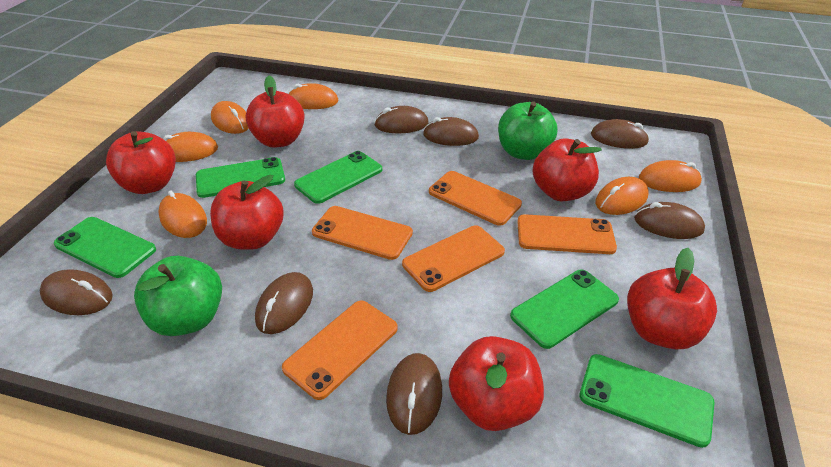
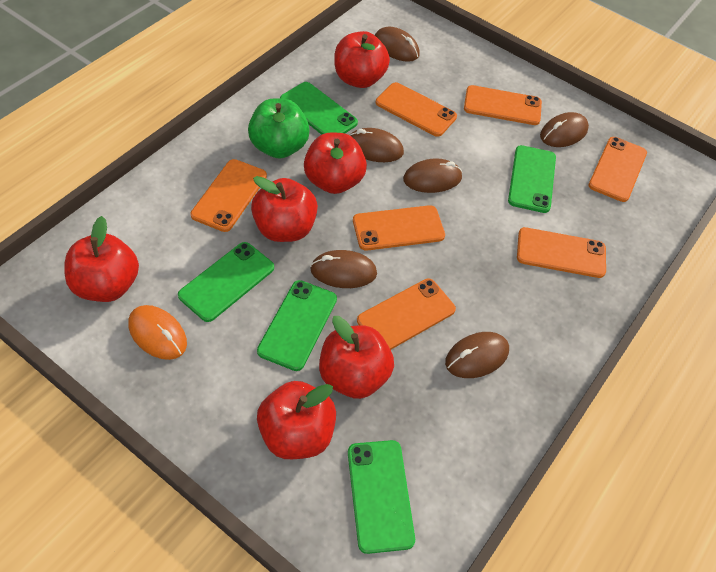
brown mouse: [39,269,113,315] [255,272,313,334] [374,106,429,133] [386,353,442,435] [423,117,479,146] [591,119,649,149] [634,202,705,239] = 7 -> [310,250,377,288] [350,128,404,162] [375,27,420,62] [403,158,462,193] [445,332,509,378] [540,112,589,147] = 6
green apple: [134,256,222,336] [498,102,558,160] = 2 -> [248,98,310,159] = 1
orange mouse: [158,190,207,238] [163,132,218,162] [211,101,249,134] [288,83,338,109] [595,177,648,215] [639,160,702,192] = 6 -> [128,305,187,360] = 1
orange phone: [282,300,398,400] [312,206,413,260] [402,225,505,292] [429,171,522,226] [517,214,617,254] = 5 -> [191,159,267,232] [353,205,445,251] [357,279,456,350] [376,82,457,137] [464,85,542,125] [517,227,606,278] [588,137,647,202] = 7

